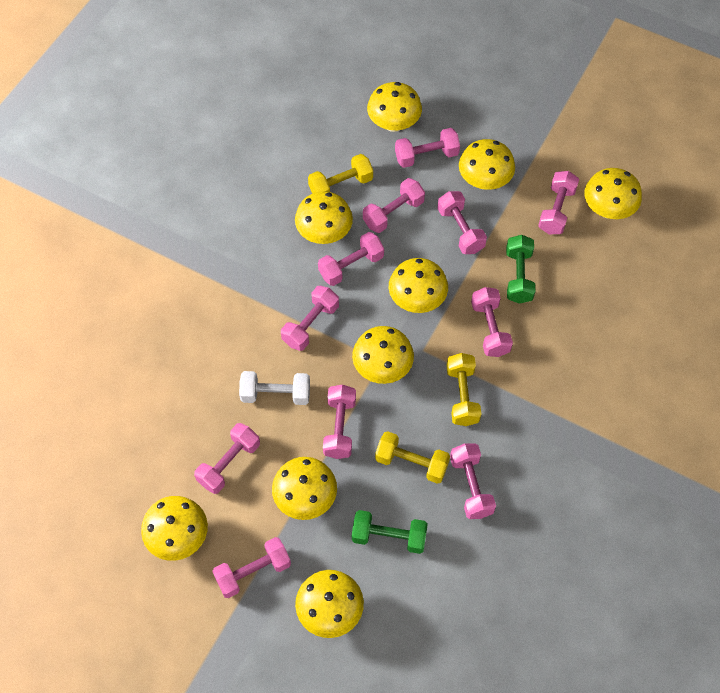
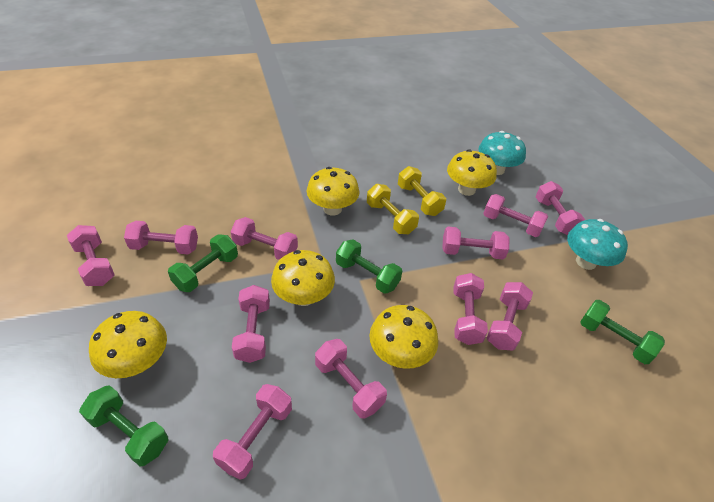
green dumbbell: [352,510,428,554] [506,235,535,304] = 2 -> [79,385,168,466] [168,234,238,292] [336,239,402,294] [580,300,665,364] = 4
turquoise mushroom: none = 0 -> [478,131,526,175] [567,219,628,270] = 2
white dumbbell: [239,371,310,405] = 1 -> none = 0
yellow dumbbell: [308,154,373,194] [375,431,450,484] [446,353,481,426] = 3 -> [367,184,419,234] [398,166,446,216] = 2
yellow mushroom: [141,496,208,561] [272,457,337,520] [295,191,353,244] [295,570,364,638] [352,326,414,384] [367,82,422,132] [389,258,448,313] [459,139,515,190] [584,168,642,219] = 9 -> [89,311,167,378] [271,250,335,306] [307,167,360,216] [369,305,438,369] [447,150,497,196] = 5

